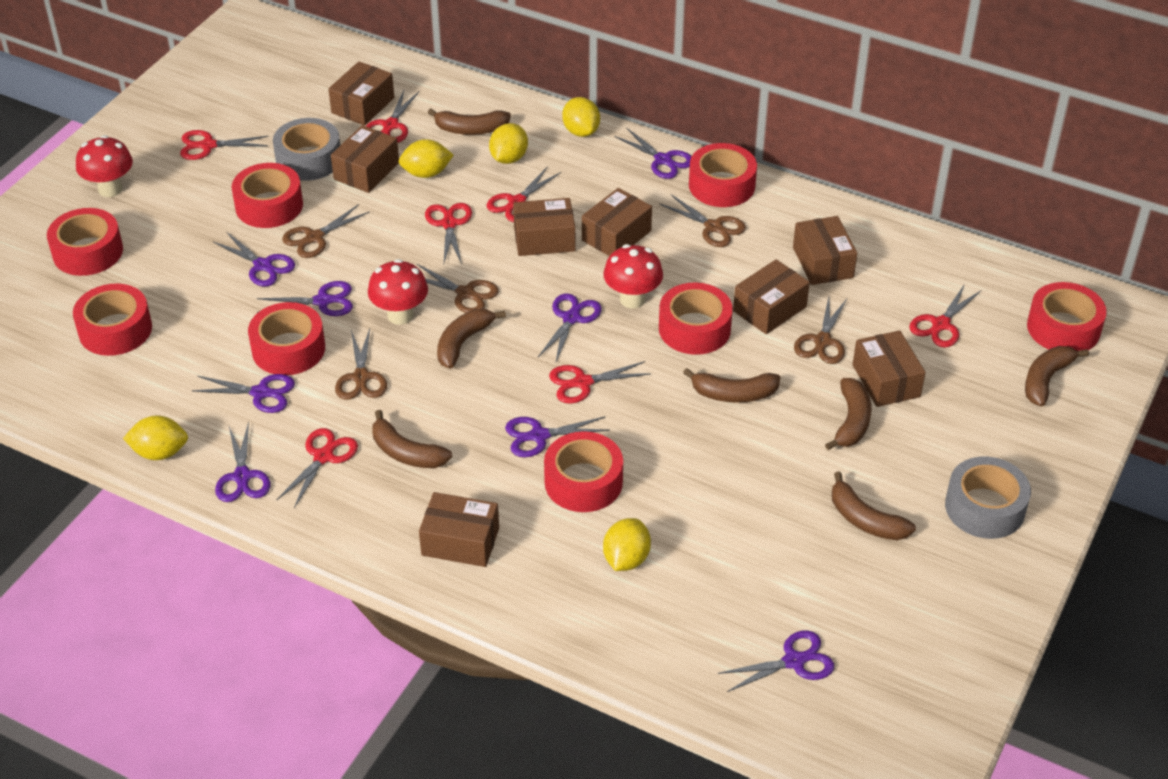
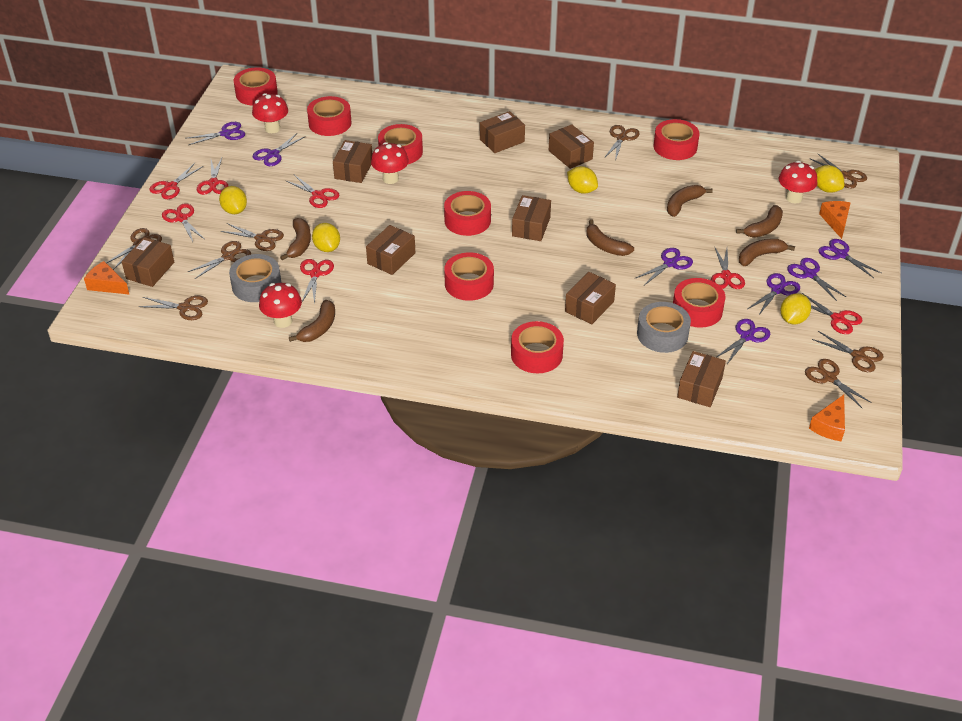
brown banana: [372,410,452,468] [428,108,511,135] [437,309,506,369] [683,368,780,403] [825,378,871,450] [832,472,916,540] [1025,346,1089,406] = 7 -> [280,218,311,261] [289,300,335,342] [586,219,634,256] [667,185,713,217] [736,205,783,238] [739,239,795,266] = 6
brown scissors: [282,204,369,258] [335,329,387,400] [417,264,499,313] [660,195,746,247] [794,297,847,364] = 5 -> [106,228,162,270] [139,296,208,320] [188,241,251,279] [221,223,284,251] [604,125,640,161] [805,359,872,408] [811,153,867,188] [812,331,883,372] = 8
orange cheese: none = 0 -> [84,261,130,295] [809,395,845,442] [819,201,851,239] = 3
purple scissors: [192,374,295,413] [213,232,295,287] [215,422,270,502] [257,281,353,316] [505,416,610,457] [538,293,602,364] [615,128,692,179] [718,631,834,692] = 8 -> [185,122,245,145] [253,133,304,166] [636,248,693,285] [716,319,770,364] [748,273,800,316] [787,258,846,301] [818,239,882,278] = 7
red mushroom: [76,135,133,197] [368,259,428,325] [603,244,663,309] = 3 -> [252,93,288,133] [259,283,302,328] [371,142,409,184] [779,161,817,204] = 4

